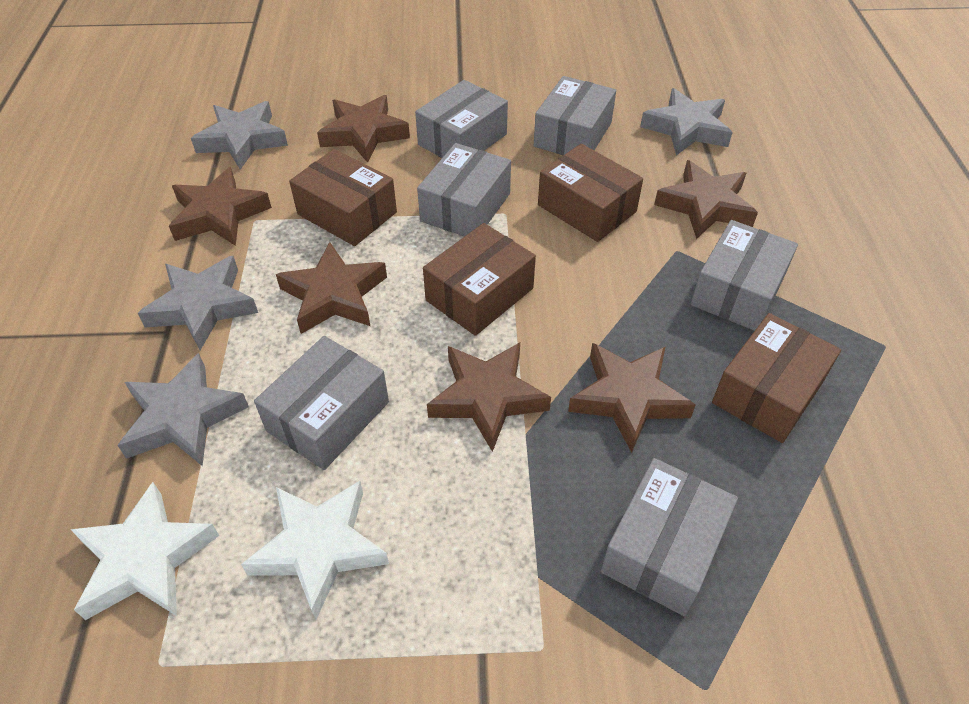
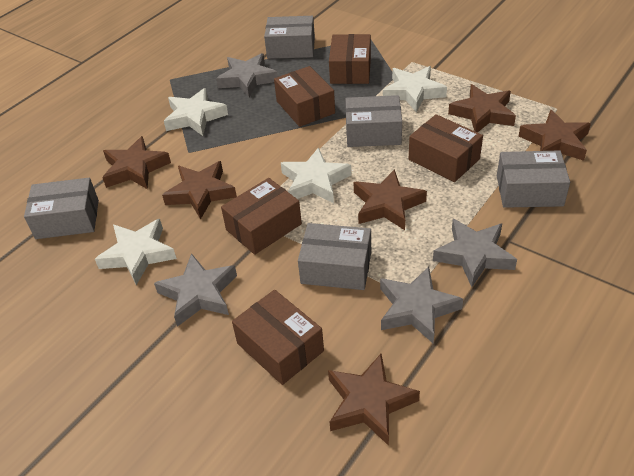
brown box: [289,149,397,246] [423,223,536,336] [538,144,643,242] [712,313,841,443] = 4 -> [221,178,302,255] [232,290,324,385] [274,66,335,127] [329,34,371,84] [409,114,483,182] = 5
grey box: [254,336,389,470] [415,80,508,158] [417,143,511,237] [534,76,616,155] [601,458,738,616] [691,220,798,331] = 6 -> [24,178,99,239] [264,16,315,59] [298,223,371,290] [346,95,402,147] [497,150,570,208] = 5
white star: [70,482,219,620] [241,481,389,620] = 2 -> [95,219,177,285] [164,88,228,136] [281,147,351,203] [383,66,447,113] = 4

